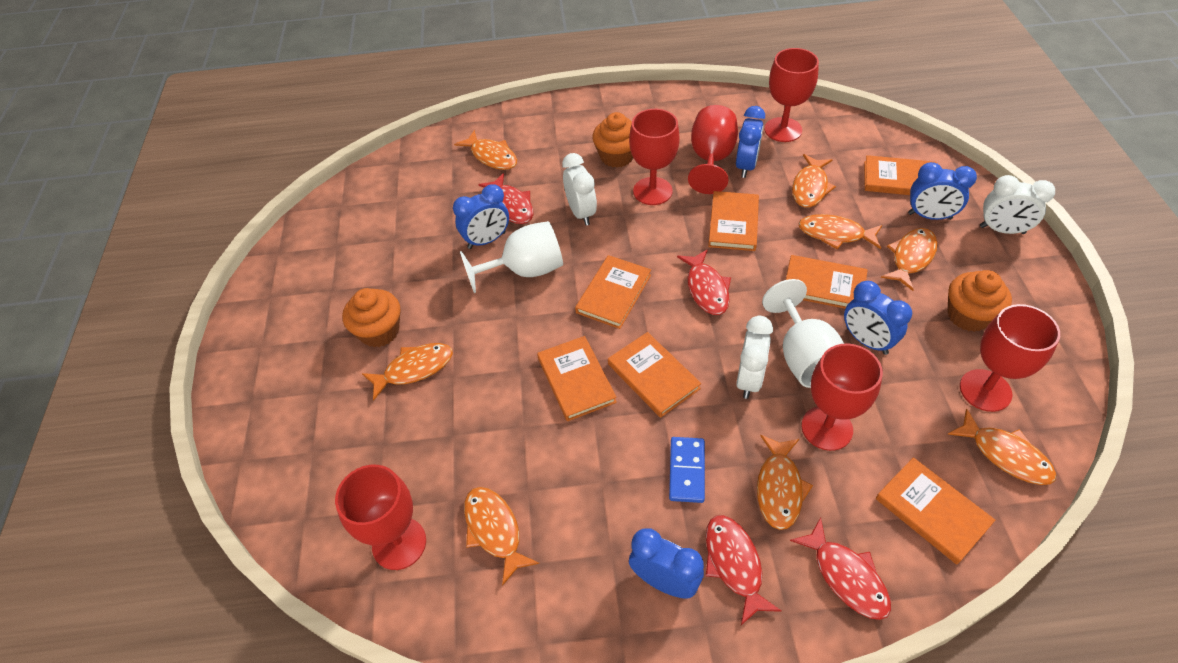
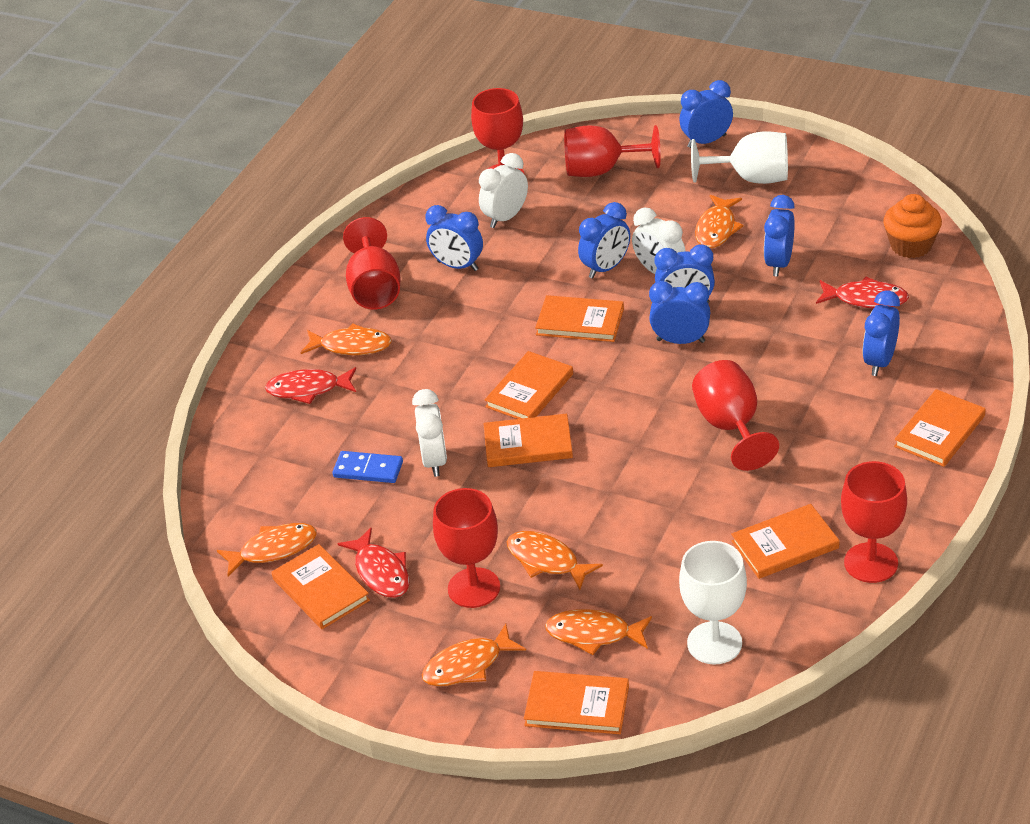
blue clock: [453,184,509,249] [629,529,704,599] [736,106,765,178] [844,281,912,355] [908,162,977,220] = 5 -> [426,205,483,271] [578,202,630,279] [649,281,710,344] [655,244,715,303] [679,80,733,148] [764,195,795,277] [863,291,900,376] = 7
orange cupcake: [342,288,400,347] [592,112,633,168] [947,270,1012,332] = 3 -> [883,194,942,258] = 1
orange fish: [362,343,453,400] [454,130,517,170] [464,487,539,586] [757,435,813,530] [792,154,836,207] [798,214,882,250] [881,228,938,291] [947,409,1056,485] = 8 -> [217,523,317,577] [301,323,392,355] [422,624,526,686] [507,531,603,590] [545,609,652,655] [695,194,744,248] = 6
red fish: [478,173,533,224] [677,249,731,315] [706,515,781,625] [790,517,891,620] = 4 -> [265,367,356,404] [338,528,409,598] [816,277,909,308] = 3

